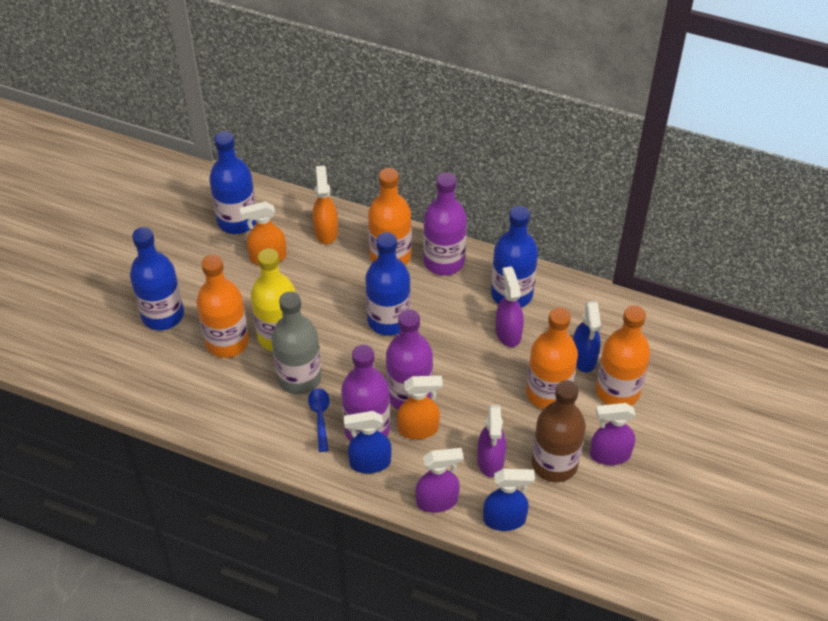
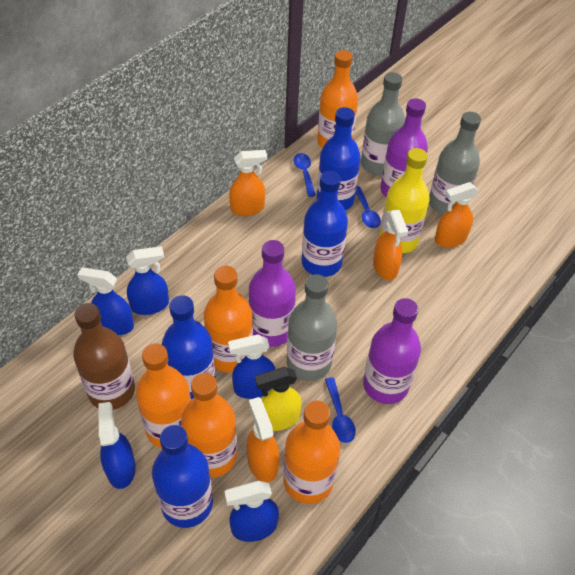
blue spoon: [308,388,330,452] = 1 -> [294,153,316,197] [325,377,356,443] [356,186,381,228] = 3
blue spray bottle: [344,411,392,474] [483,469,535,531] [573,301,601,373] = 3 -> [77,267,134,335] [98,402,136,489] [126,246,169,315] [224,481,279,542] [228,334,275,399] = 5
grey bottle: [271,291,322,395] = 1 -> [287,274,337,381] [361,72,405,176] [429,112,481,215] = 3
orange bottle: [197,255,249,358] [368,168,412,266] [526,307,578,409] [596,305,650,406] = 4 -> [136,343,191,449] [181,373,237,478] [204,266,253,373] [283,401,340,504] [317,50,358,148] = 5
orange spray bottle: [240,202,287,265] [313,166,338,244] [397,376,443,439] = 3 -> [229,150,267,216] [247,397,279,483] [373,210,408,280] [435,182,479,248] = 4
purple spray bottle: [415,448,464,513] [477,405,506,477] [496,266,524,347] [590,403,635,465] = 4 -> none = 0
yellow spray bottle: none = 0 -> [255,367,302,431] = 1

